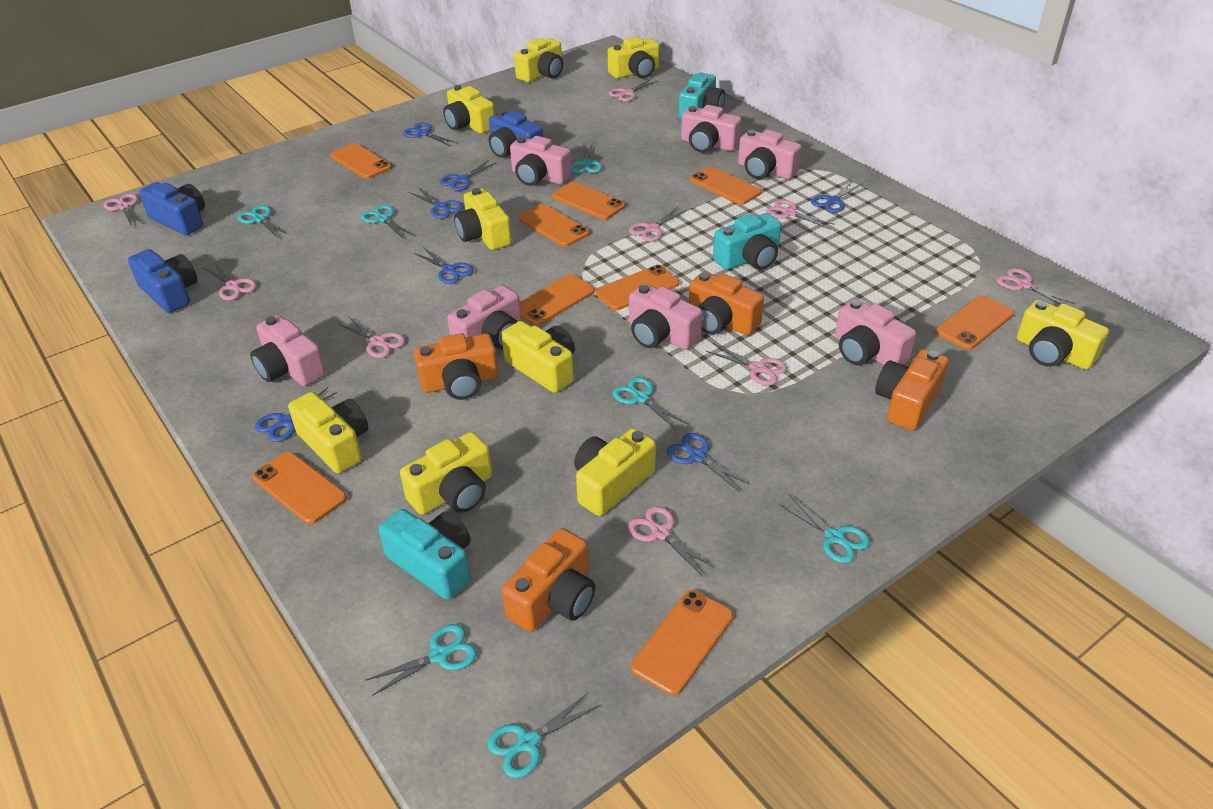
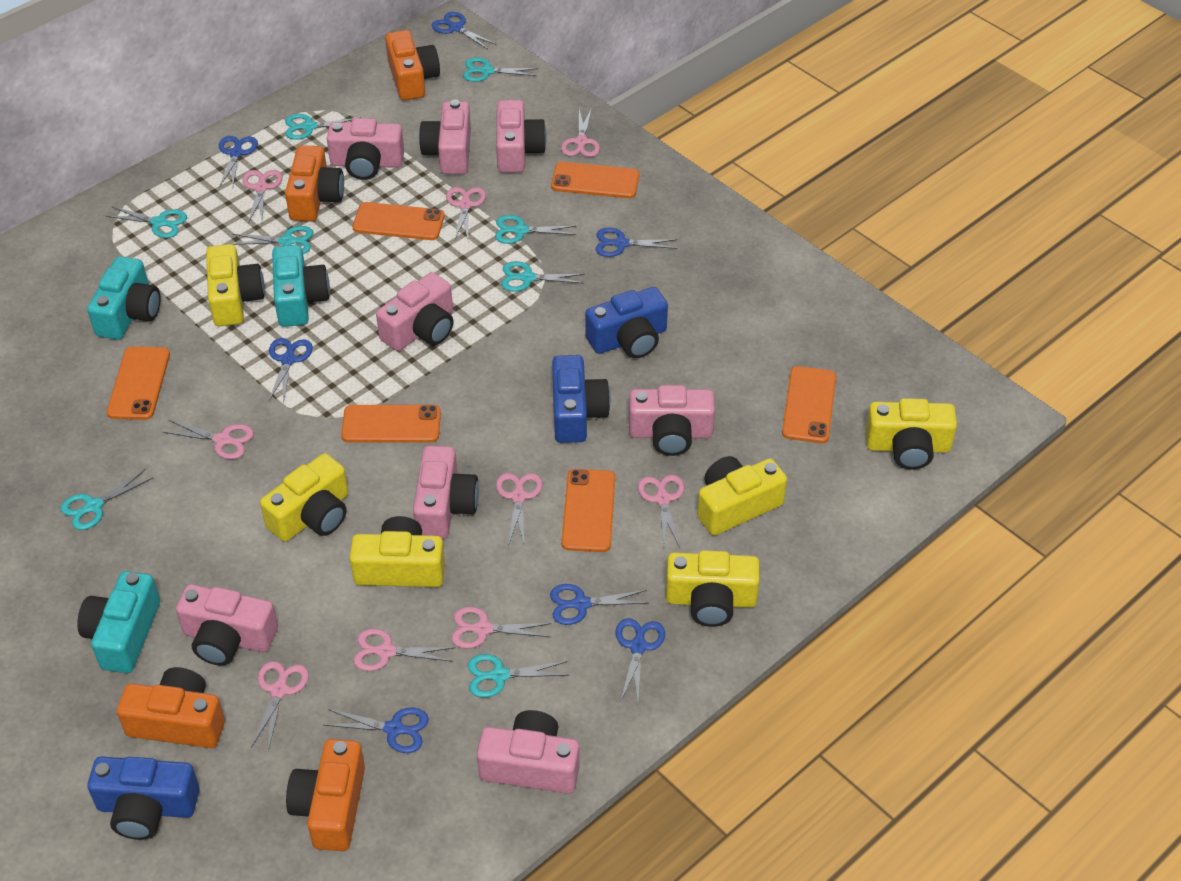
orange phone: [252,452,347,524] [330,143,392,179] [518,204,589,247] [520,274,595,326] [552,182,625,220] [595,265,679,311] [631,590,733,696] [690,166,762,205] [936,296,1014,350] = 9 -> [107,346,170,420] [341,405,441,443] [353,202,444,240] [551,162,640,198] [561,469,615,552] [782,366,836,443] = 6
pink camera: [250,315,326,386] [447,285,521,349] [510,136,572,186] [629,284,702,350] [681,105,742,153] [738,130,802,179] [835,299,916,365] = 7 -> [176,584,278,666] [327,118,404,180] [376,272,454,351] [413,446,479,539] [419,100,471,174] [477,710,580,793] [496,100,547,173] [629,385,715,456] = 8
turquoise scissors: [237,205,288,238] [361,205,413,238] [365,624,477,696] [488,693,599,778] [571,142,602,173] [613,377,687,430] [779,495,870,563] = 7 -> [61,469,153,530] [106,206,187,238] [232,226,313,254] [285,114,361,140] [463,57,538,82] [468,654,568,698] [495,215,576,244] [501,261,585,292] = 8
yellow camera: [288,392,368,473] [400,432,492,515] [443,85,495,134] [454,188,512,250] [502,321,575,393] [514,38,563,82] [574,428,656,516] [608,36,659,79] [1017,300,1109,370] = 9 -> [206,244,265,326] [260,453,348,542] [350,516,445,587] [666,550,760,627] [697,456,787,535] [865,398,957,470] = 6

